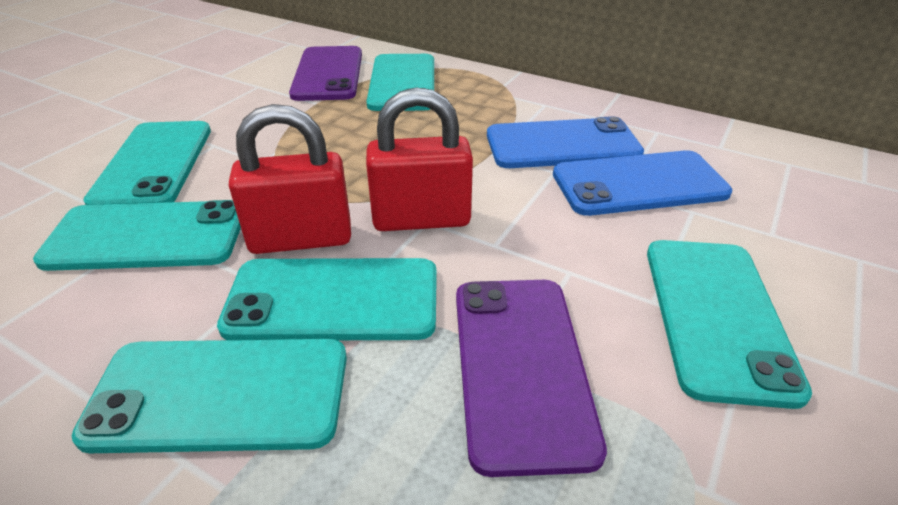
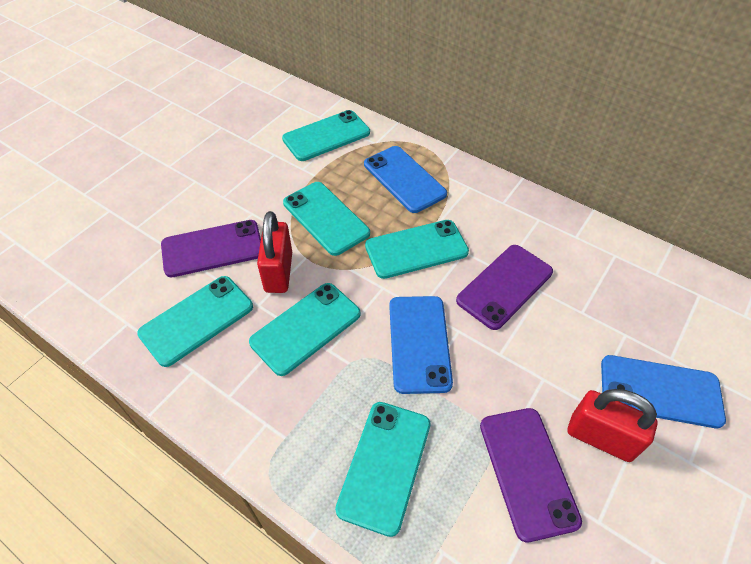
blue phone: [487,116,644,168] [553,150,732,216] = 2 -> [364,146,447,213] [389,296,453,394] [601,355,726,428] = 3
purple phone: [289,46,362,101] [456,280,607,477] = 2 -> [161,220,261,277] [456,245,553,330] [480,408,582,543] = 3

